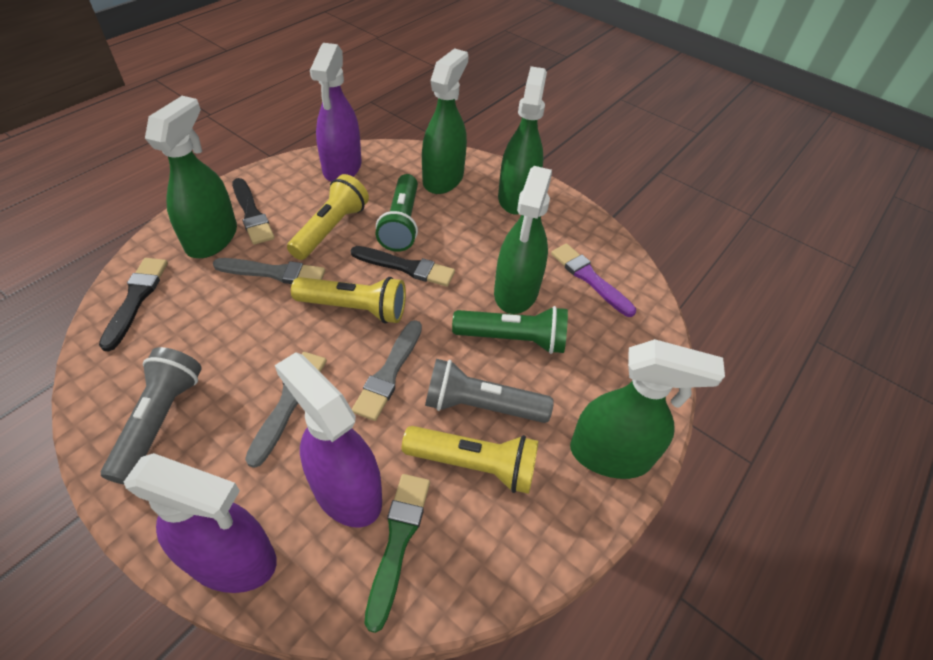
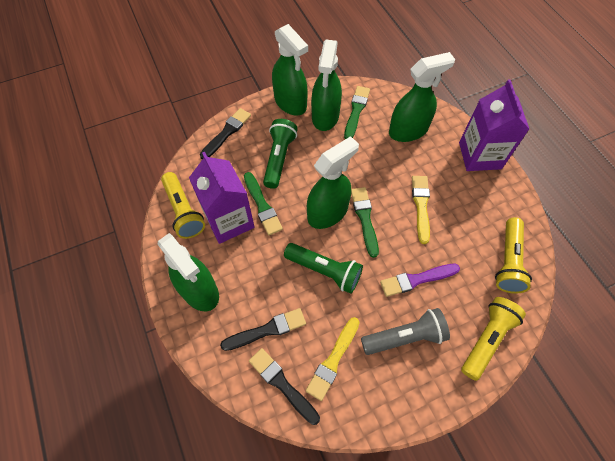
green brush: [364,474,430,633] = 1 -> [244,172,283,235] [344,86,370,139] [351,187,379,258] = 3
grey brush: [213,258,325,284] [245,352,327,468] [352,320,422,421] = 3 -> none = 0
grey flashlight: [101,347,202,484] [425,359,554,423] = 2 -> [361,308,450,355] = 1
purple carton: none = 0 -> [189,152,255,244] [459,79,529,171] = 2
purple spray bottle: [124,453,277,593] [275,352,382,528] [310,43,361,182] = 3 -> none = 0
yellow brush: none = 0 -> [306,317,360,401] [412,176,430,244] = 2

